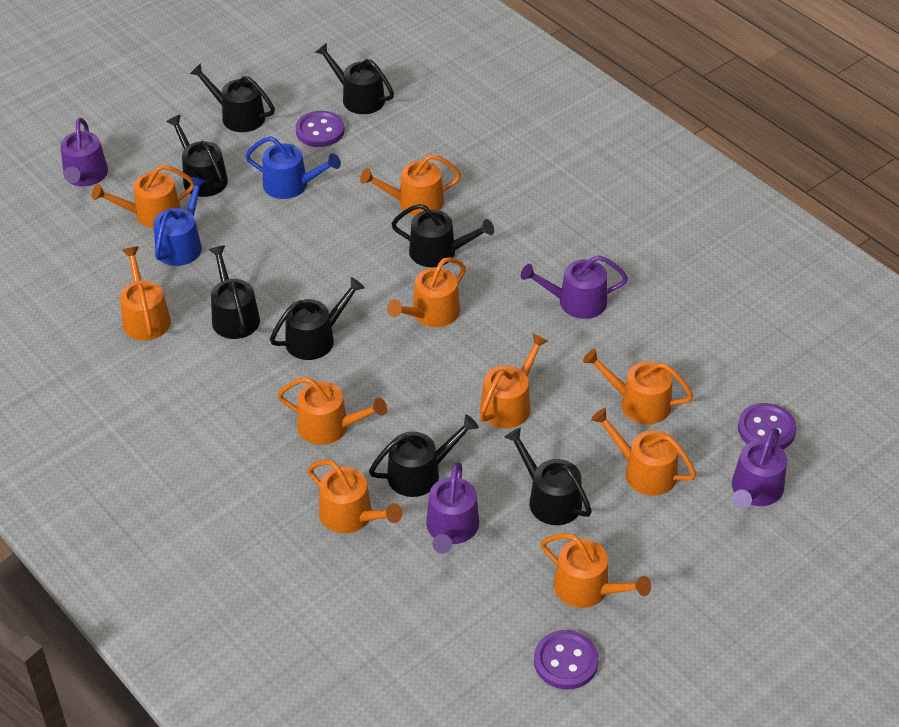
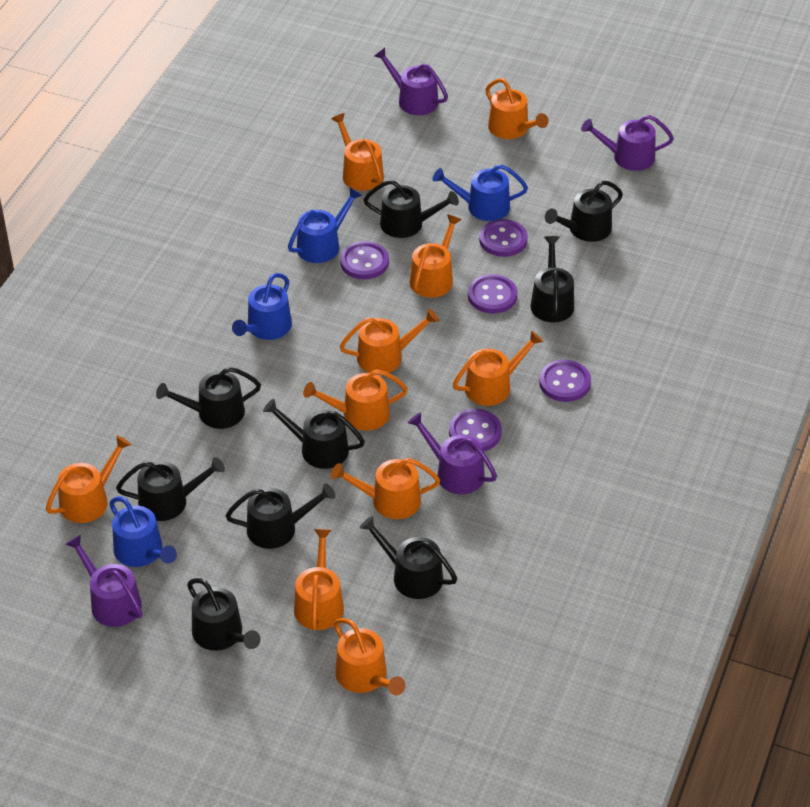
black watering can: [166,115,228,197] [190,63,275,132] [209,245,260,339] [270,277,365,360] [315,43,394,114] [369,415,479,497] [391,204,494,267] [505,428,592,525] = 8 -> [116,457,225,521] [156,367,261,429] [187,578,261,651] [225,483,335,549] [263,399,365,469] [360,516,457,599] [363,180,459,238] [530,236,574,323] [545,181,623,242] = 9
blue watering can: [153,177,207,266] [245,136,341,199] = 2 -> [109,496,177,567] [232,273,292,340] [288,188,362,263] [432,165,528,221] = 4
purple button: [296,111,345,147] [534,630,599,689] [738,403,797,449] = 3 -> [340,241,389,279] [449,409,502,452] [468,274,517,314] [479,219,528,257] [539,360,591,402] = 5

